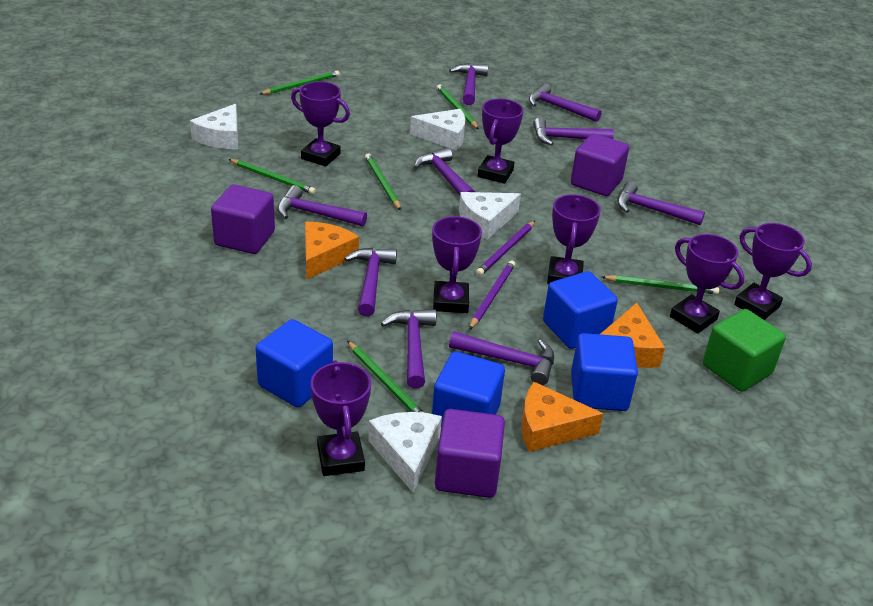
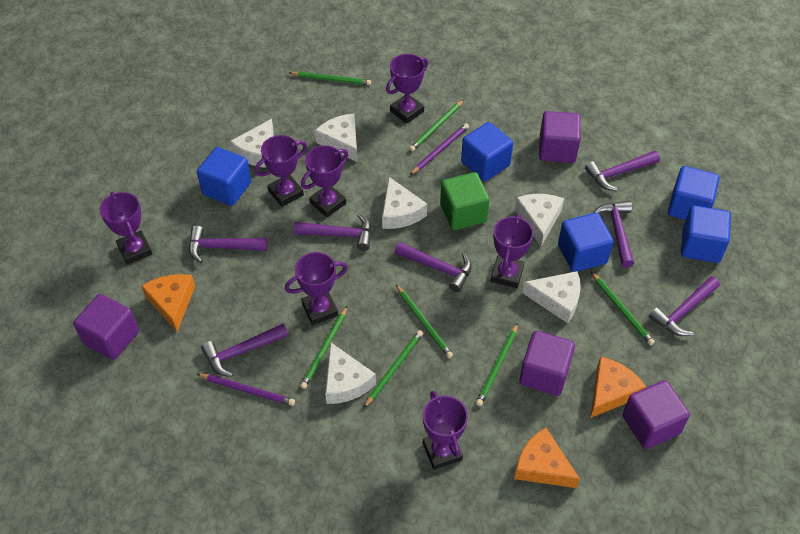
blue cube: [255,319,333,407] [432,351,505,427] [543,271,618,349] [571,333,638,411] = 4 -> [197,147,251,206] [461,122,513,181] [558,212,614,272] [668,166,720,220] [681,205,731,263] = 5
green pencil: [229,159,316,194] [260,71,340,95] [347,341,424,413] [365,154,401,210] [437,84,479,129] [602,275,719,294] = 6 -> [290,71,371,85] [300,307,347,389] [364,330,423,408] [396,285,453,358] [409,100,464,151] [476,323,518,406] [591,272,655,345] = 7
purple cube: [211,184,275,254] [435,409,505,498] [571,133,629,196] = 3 -> [73,294,139,360] [519,331,575,396] [539,111,581,163] [622,380,690,449] = 4
purple hammer: [277,185,367,227] [344,248,397,317] [381,309,436,389] [414,148,475,195] [449,63,488,105] [449,331,554,385] [529,83,601,122] [533,118,614,146] [617,181,705,226] = 9 -> [189,225,268,263] [201,324,288,377] [294,213,371,251] [395,242,472,292] [585,151,660,191] [593,200,634,268] [649,276,720,336] = 7
white cheese: [190,104,238,149] [368,412,442,493] [410,109,465,151] [459,192,521,239] = 4 -> [230,119,274,168] [315,113,358,162] [325,342,376,404] [382,177,427,229] [515,194,564,246] [522,271,581,323] = 6

